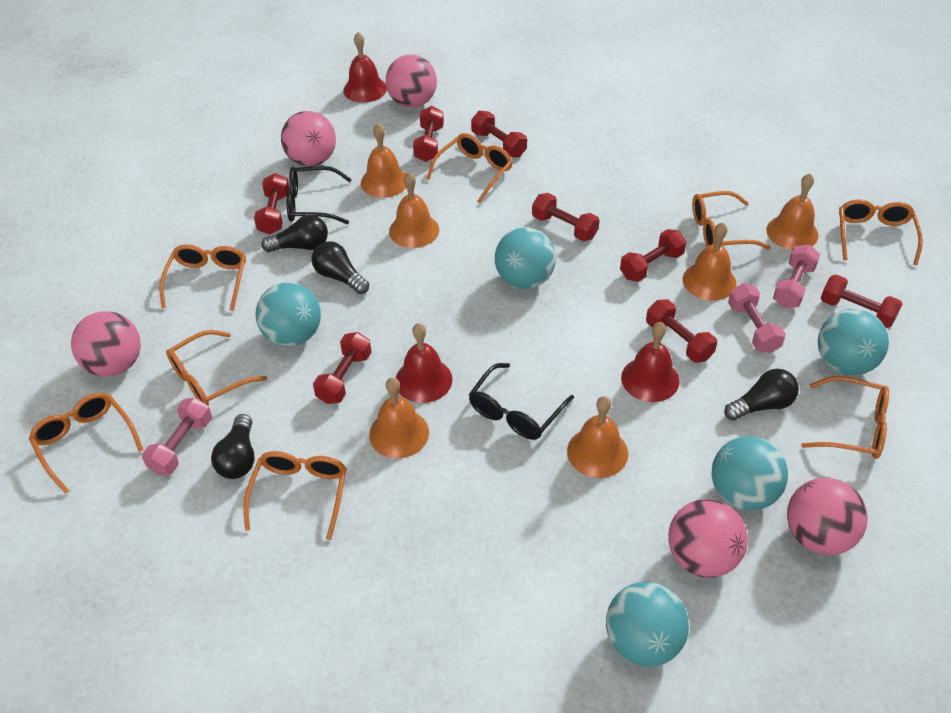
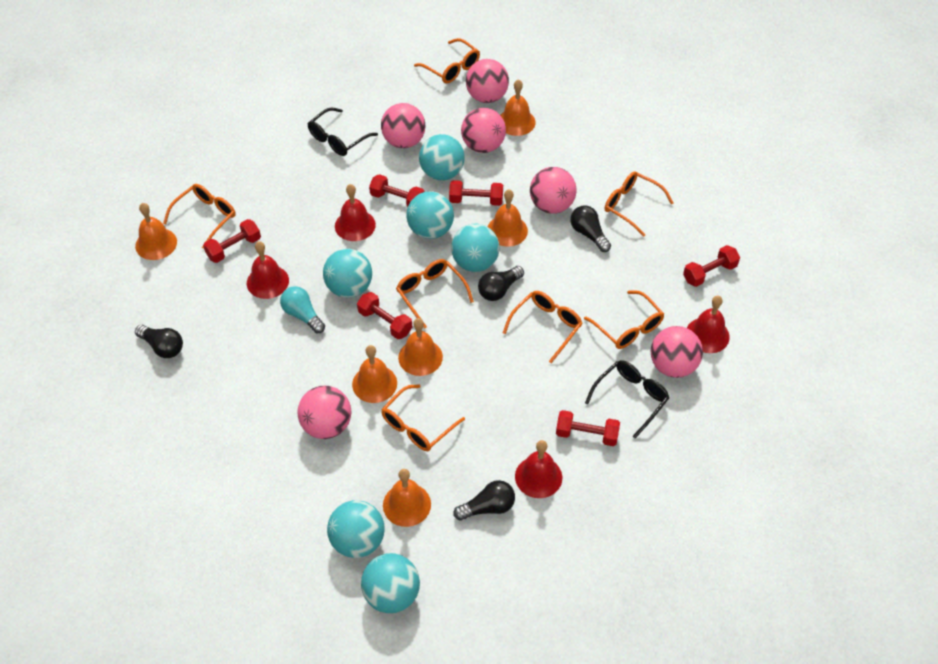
orange glasses: [29,393,143,494] [159,244,246,311] [166,330,267,406] [243,451,347,540] [426,133,512,203] [692,191,771,250] [801,376,889,459] [839,199,923,265] = 8 -> [163,184,236,249] [381,384,465,451] [396,259,474,329] [414,38,480,83] [503,291,583,363] [584,290,664,349] [605,171,674,237] = 7
pink ball: [71,311,141,377] [281,111,336,166] [386,55,437,108] [668,499,748,578] [787,478,868,555] = 5 -> [297,386,351,439] [381,103,425,148] [461,108,506,153] [466,59,509,103] [530,167,577,214] [651,326,703,378] = 6
pink dumbbell: [142,398,212,475] [728,283,786,353] [773,244,820,308] = 3 -> none = 0
red bell: [343,32,387,103] [396,323,453,403] [621,322,679,402] = 3 -> [247,241,289,299] [335,184,376,241] [515,440,562,498] [687,296,730,353] = 4
red dumbbell: [254,173,289,235] [313,332,371,404] [413,106,444,162] [471,111,527,157] [532,193,600,241] [620,229,687,282] [646,299,717,363] [821,275,903,328] = 8 -> [203,219,261,263] [357,292,412,339] [369,174,424,207] [449,180,503,206] [556,410,620,446] [683,245,740,287] = 6
turquoise ball: [256,282,321,347] [495,227,556,289] [606,582,689,667] [712,436,788,510] [818,309,889,375] = 5 -> [323,249,372,298] [327,500,385,558] [361,553,420,613] [406,191,454,239] [419,134,465,180] [451,224,500,272] = 6
turquoise light bulb: none = 0 -> [280,286,325,333] = 1

